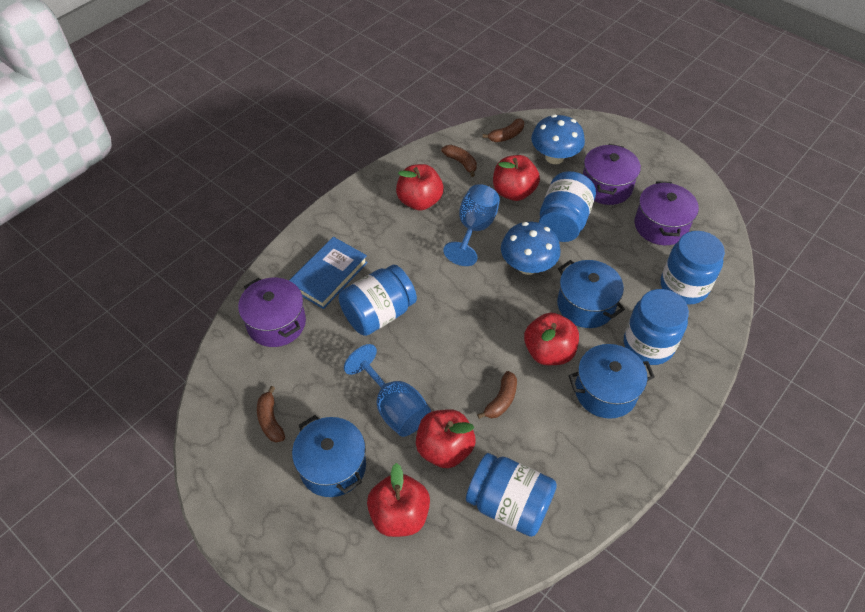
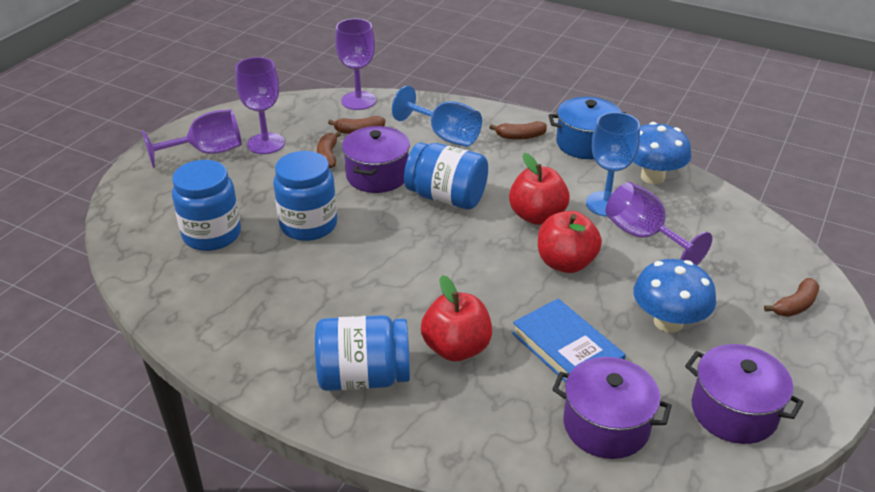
blue jar: [339,265,417,336] [466,453,557,537] [539,171,596,242] [624,289,689,365] [661,231,725,305] = 5 -> [172,160,241,251] [273,151,337,241] [315,315,410,391] [404,143,488,209] = 4
blue pot: [292,415,366,497] [557,260,625,328] [568,344,655,419] = 3 -> [549,97,627,159] = 1
purple goblet: none = 0 -> [142,109,242,168] [235,57,285,154] [335,19,376,110] [606,182,712,265] = 4
red apple: [367,463,430,537] [396,164,444,210] [416,409,475,468] [493,155,540,201] [524,313,579,365] = 5 -> [421,275,492,361] [509,153,570,225] [538,211,602,273] = 3

